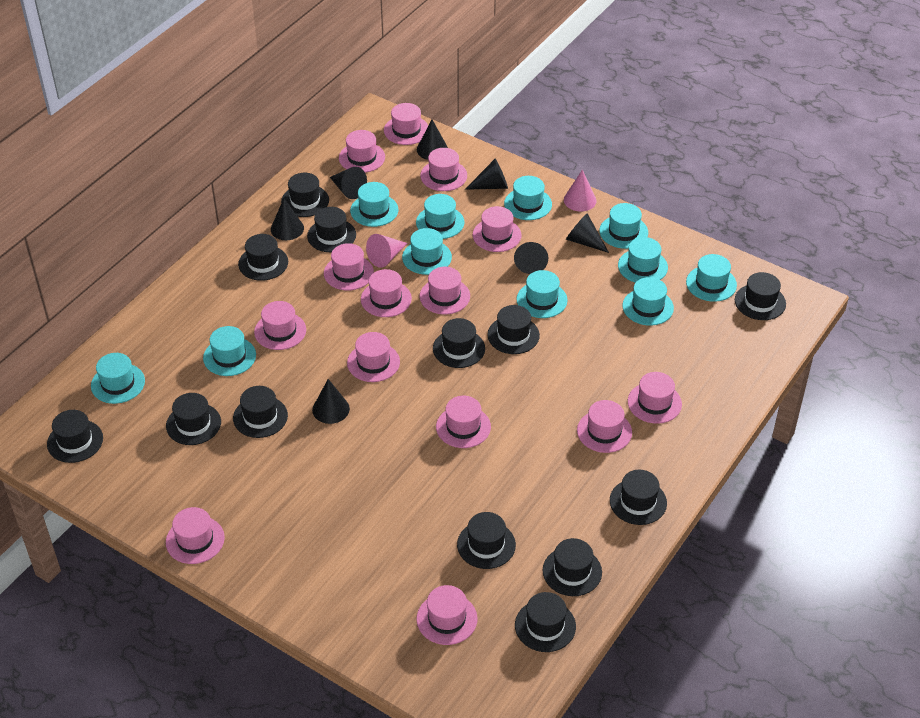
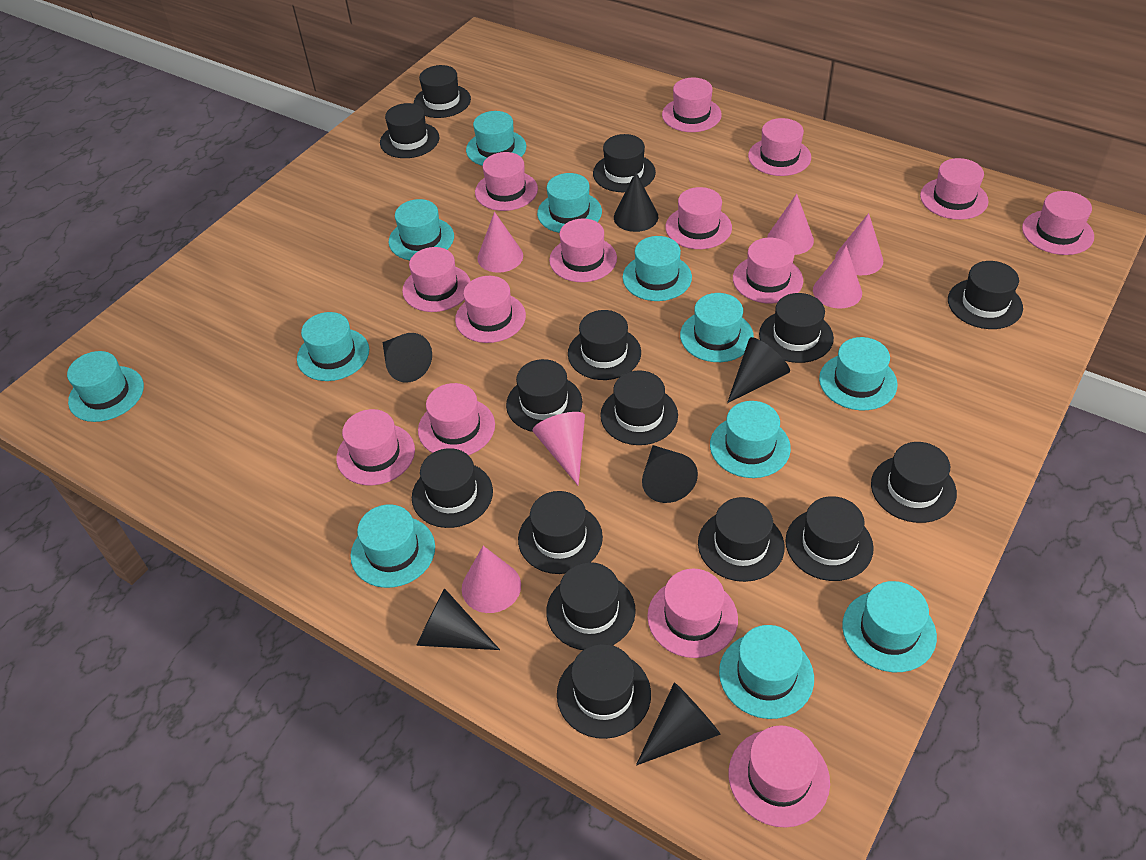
black cone: [271,198,304,240] [312,379,350,424] [330,167,367,199] [417,120,448,160] [465,159,508,190] [514,242,548,274] [566,213,609,253] = 7 -> [383,333,432,383] [416,588,500,650] [614,172,658,232] [636,682,721,766] [642,445,698,503] [727,337,790,403] = 6
black hat: [47,410,103,463] [166,393,221,445] [233,386,288,438] [238,234,288,281] [281,173,329,217] [307,207,356,252] [433,318,485,368] [457,512,516,569] [488,305,540,354] [515,592,576,652] [543,538,602,596] [610,470,667,525] [735,272,786,320] = 13 -> [380,103,439,158] [412,448,493,528] [414,65,471,118] [506,359,582,432] [518,491,603,574] [546,562,636,650] [557,644,651,739] [568,310,641,380] [593,134,656,192] [600,370,678,445] [698,497,785,582] [759,293,834,363] [785,496,874,581] [871,442,957,523] [948,261,1023,329] = 15
pink cone: [366,234,407,268] [564,169,596,212] = 2 -> [462,546,521,613] [478,212,523,273] [533,412,585,486] [767,194,814,255] [813,245,862,309] [835,213,883,275] = 6
turquoise hat: [91,353,145,404] [203,326,256,376] [350,182,398,227] [402,228,452,275] [416,194,465,239] [504,176,552,220] [516,270,568,318] [599,203,648,249] [618,237,668,283] [622,277,674,326] [686,254,737,302] = 11 -> [67,351,144,422] [297,312,369,381] [351,504,435,588] [389,199,454,260] [466,111,526,166] [537,173,602,233] [623,236,692,301] [680,293,754,362] [710,401,791,478] [719,625,814,719] [819,337,898,410] [842,581,937,672] = 12

